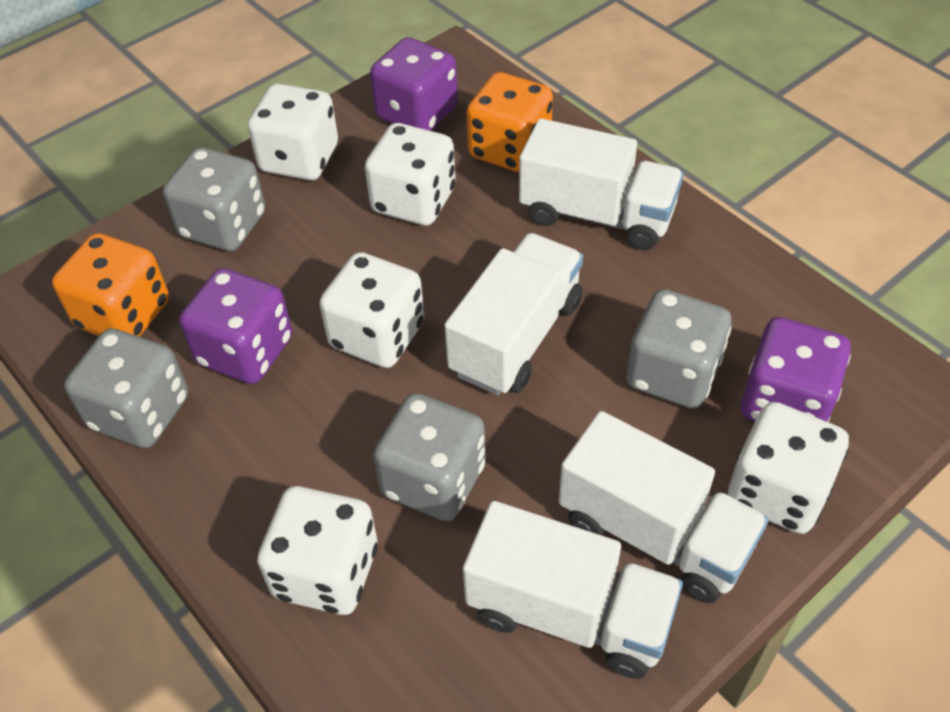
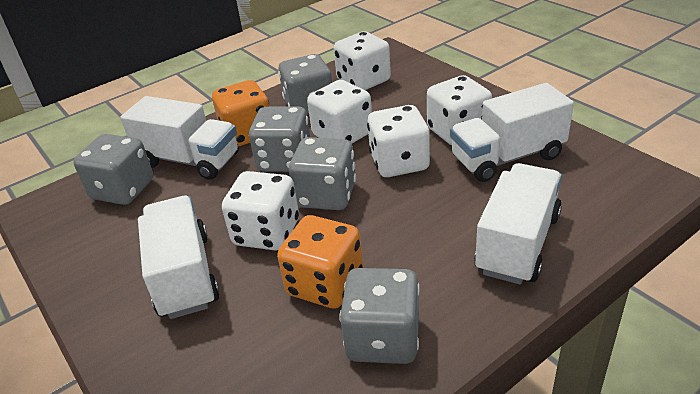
grey dice: [64,328,188,448] [163,147,266,251] [373,393,486,521] [626,289,731,409] = 4 -> [73,134,153,205] [249,106,310,172] [278,54,332,115] [289,137,356,210] [339,268,420,364] = 5
purple dice: [179,268,292,384] [370,37,458,131] [741,317,851,422] = 3 -> none = 0

